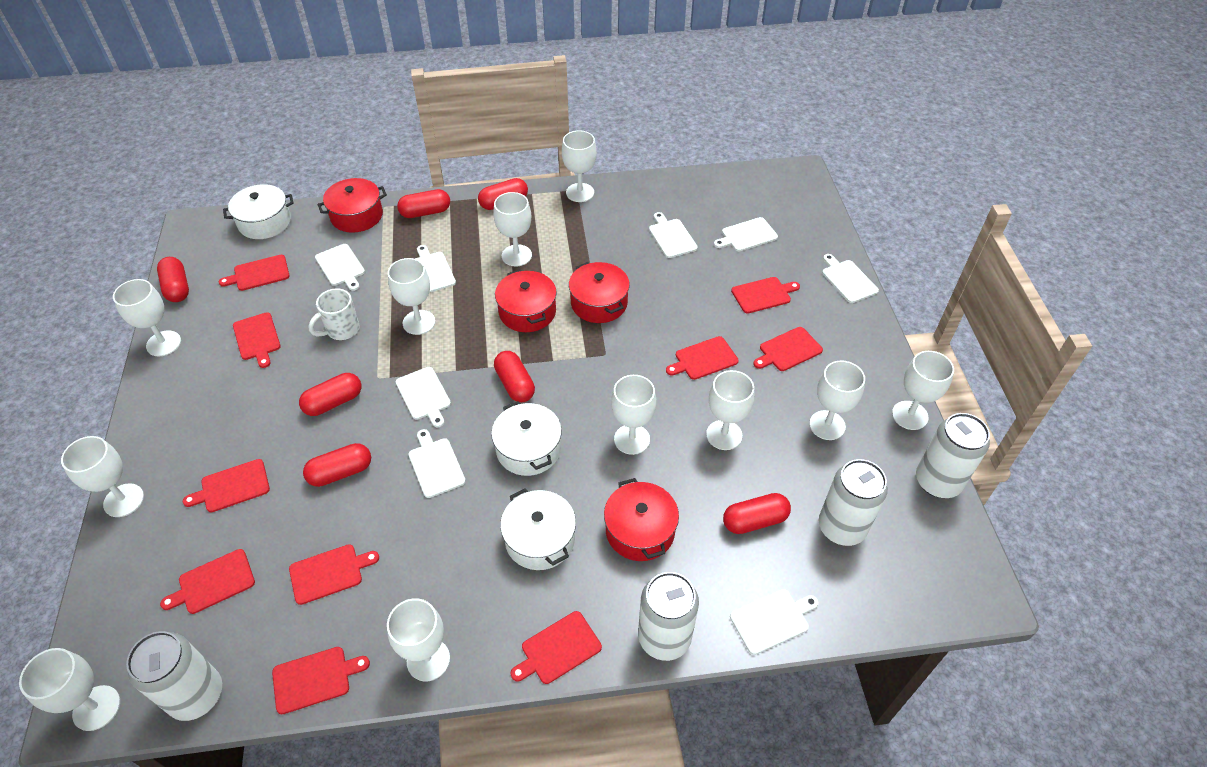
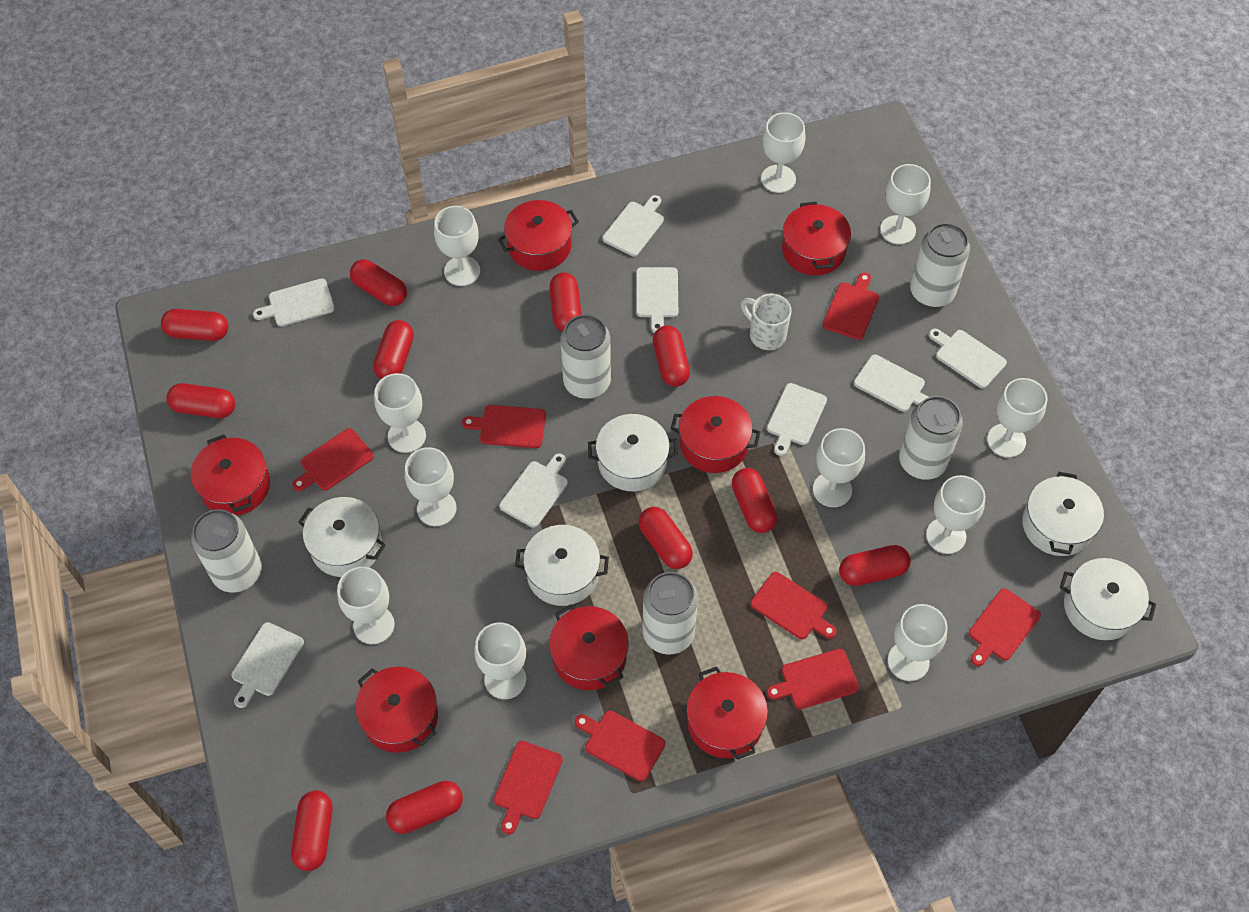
red capsule: [157,257,189,302] [299,373,361,416] [303,443,371,487] [397,189,450,218] [478,178,528,210] [494,351,535,402] [723,493,791,534] = 7 -> [161,309,228,341] [167,383,235,418] [291,790,332,871] [350,259,407,306] [373,320,414,379] [386,781,463,834] [549,273,582,331] [638,507,693,569] [653,325,690,387] [732,468,777,533] [839,545,911,586] = 11
red cutting board: [160,549,255,614] [183,459,270,512] [219,255,290,291] [233,312,281,368] [272,647,370,715] [289,544,379,605] [511,611,602,684] [666,336,739,380] [731,277,800,314] [753,327,823,371] = 10 -> [292,428,374,491] [462,405,546,448] [494,741,563,834] [575,710,665,781] [750,572,837,639] [766,649,859,709] [823,272,879,340] [969,589,1041,666] = 8
red pot: [317,178,387,233] [495,270,557,332] [569,262,630,323] [604,478,679,561] = 4 -> [191,434,270,516] [355,667,438,753] [498,200,579,271] [549,604,629,690] [670,396,761,473] [686,666,768,760] [782,202,851,275] = 7
white can: [126,631,222,721] [638,572,699,661] [819,459,888,546] [916,413,990,498] = 4 -> [191,509,262,592] [561,315,611,399] [642,572,698,655] [899,396,963,480] [910,223,970,307] = 5
white pot: [223,184,294,239] [491,401,562,476] [500,488,576,570] = 3 -> [298,497,386,577] [515,525,609,606] [588,414,678,491] [1022,472,1104,556] [1060,558,1156,640] = 5

